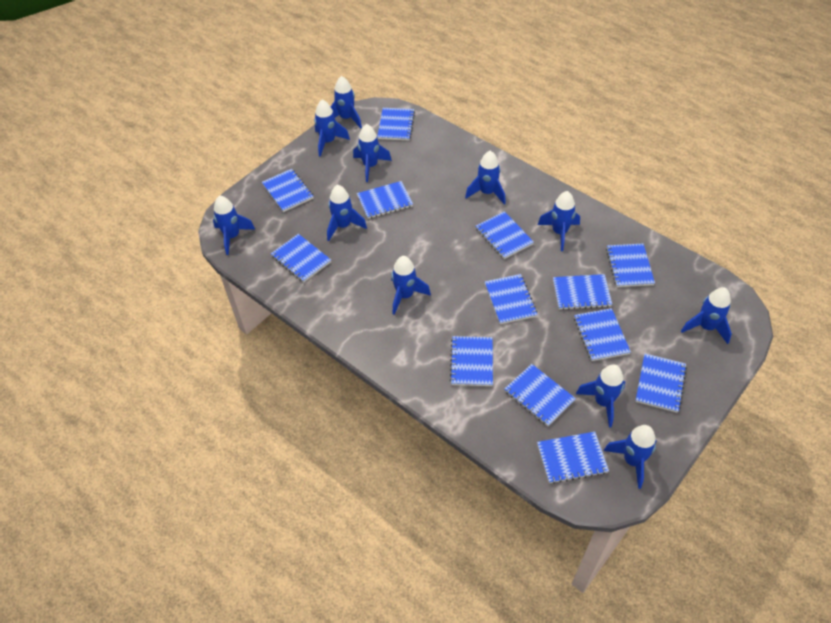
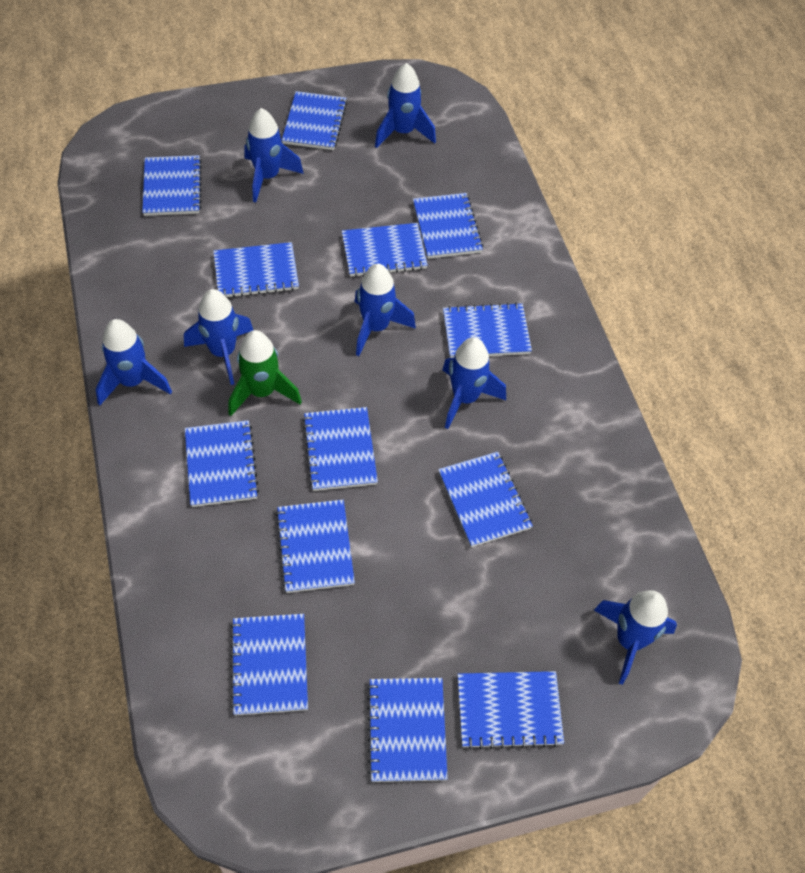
blue rocket: [213,196,256,255] [314,100,350,157] [327,185,367,241] [331,76,362,129] [353,124,392,182] [391,256,431,315] [465,151,506,205] [538,191,580,251] [576,364,625,427] [604,425,657,489] [681,287,732,344] = 11 -> [96,319,172,406] [184,289,253,385] [244,108,304,202] [355,264,416,356] [375,63,436,148] [442,337,506,429] [594,590,677,685] = 7
green rocket: none = 0 -> [229,330,302,416] = 1

